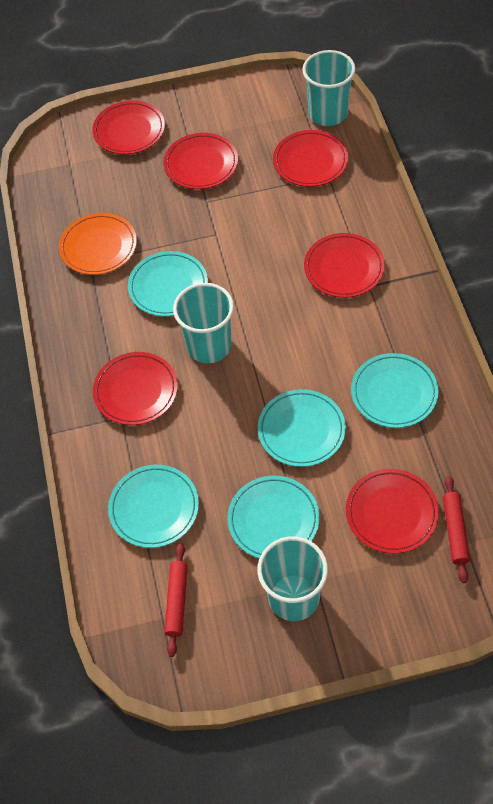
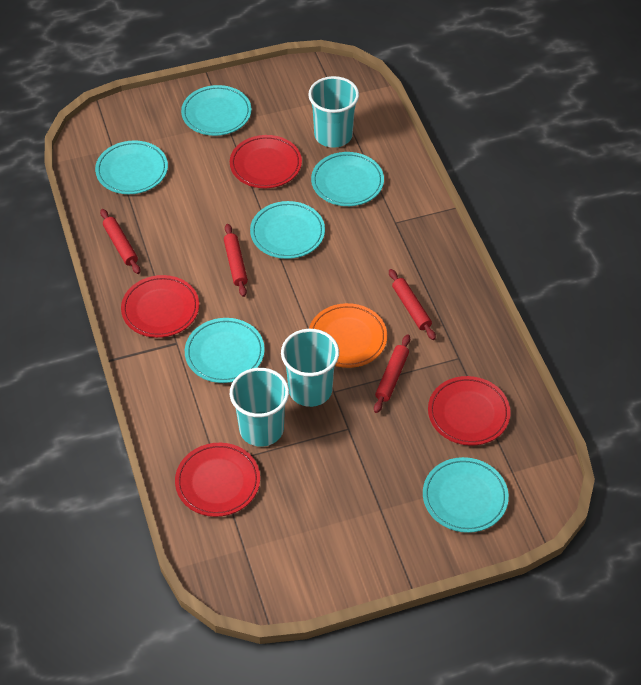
red plate: [92,100,165,154] [93,352,178,425] [164,133,238,189] [273,130,348,187] [304,233,385,298] [346,469,439,554] = 6 -> [121,275,199,338] [175,443,260,517] [230,135,302,188] [428,376,511,446] = 4
red rolling pin: [164,543,188,657] [443,475,470,583] = 2 -> [100,209,140,274] [224,224,248,297] [374,334,410,413] [389,269,436,340] = 4
turquoise plate: [108,465,199,548] [128,251,208,317] [227,476,320,558] [258,389,346,467] [351,353,438,428] = 5 -> [95,140,168,194] [181,85,252,136] [185,318,265,383] [250,201,325,259] [311,152,384,206] [423,457,509,533] = 6

